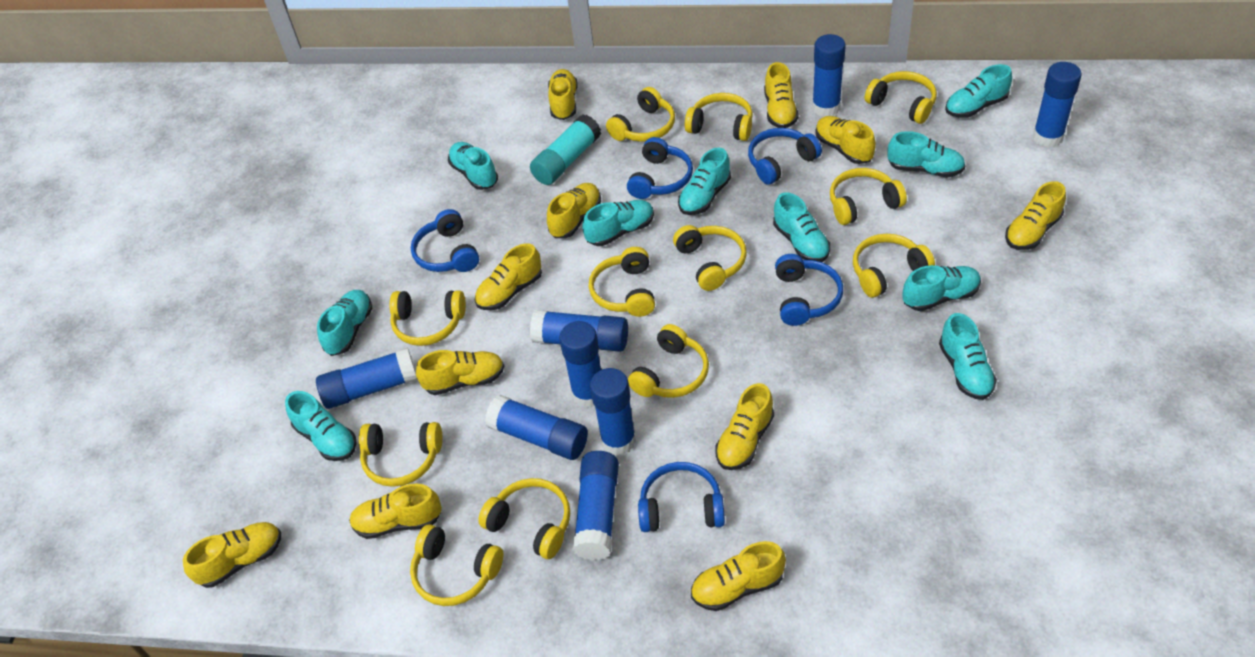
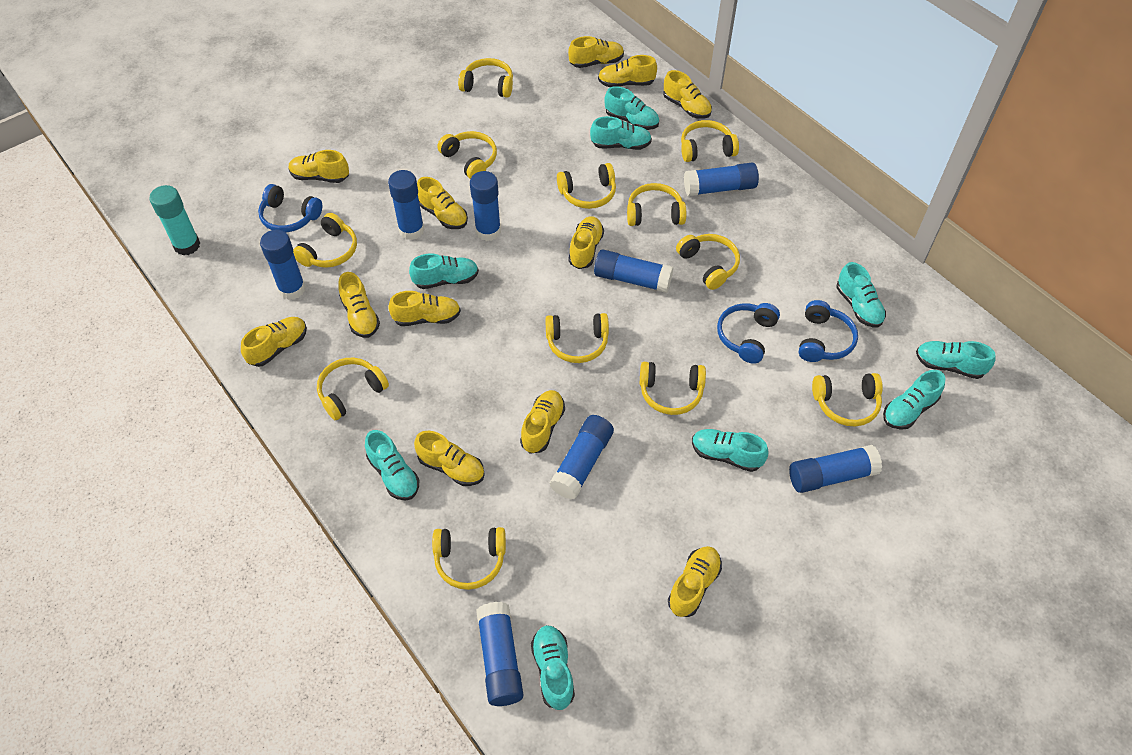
blue headphones: [411,209,479,272] [627,137,693,199] [638,462,725,532] [748,128,822,185] [775,254,843,326] = 5 -> [258,184,322,232] [717,303,780,364] [798,300,858,362] = 3
turquoise shoe: [285,391,357,461] [317,290,373,356] [448,142,498,190] [582,200,654,246] [678,148,731,215] [773,192,830,262] [887,131,965,178] [902,265,981,311] [939,313,997,400] [945,64,1012,118] = 10 -> [365,430,419,500] [409,253,479,289] [531,625,575,710] [590,116,652,150] [604,86,659,130] [692,429,768,472] [836,262,886,328] [883,370,945,430] [916,341,996,379] = 9
yellow shoe: [183,522,281,588] [349,483,442,539] [416,350,504,395] [475,243,542,310] [547,183,601,238] [548,69,578,120] [691,541,786,611] [715,383,774,470] [764,62,798,128] [815,116,876,164] [1005,181,1066,250] = 11 -> [241,317,307,367] [289,150,349,183] [338,272,380,338] [388,291,461,326] [414,431,485,486] [417,177,468,229] [520,390,565,454] [568,36,624,68] [568,216,604,269] [598,55,657,87] [663,70,712,119] [668,546,722,617] = 12

